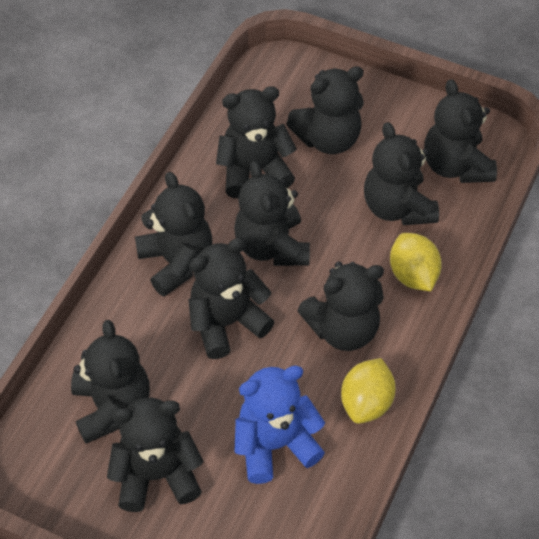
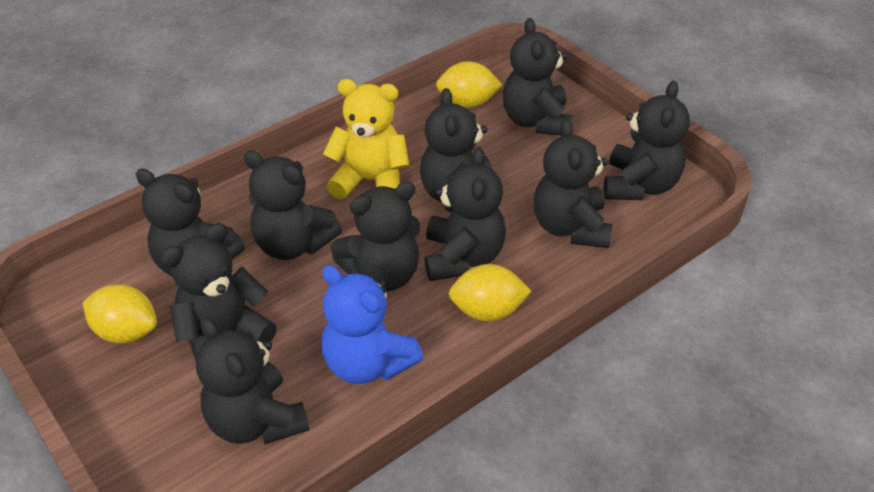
yellow lemon: [341,358,396,424] [390,233,442,291] = 2 -> [83,284,157,344] [436,61,502,108] [449,264,532,321] = 3
yellow teddy bear: none = 0 -> [323,79,409,200] = 1

